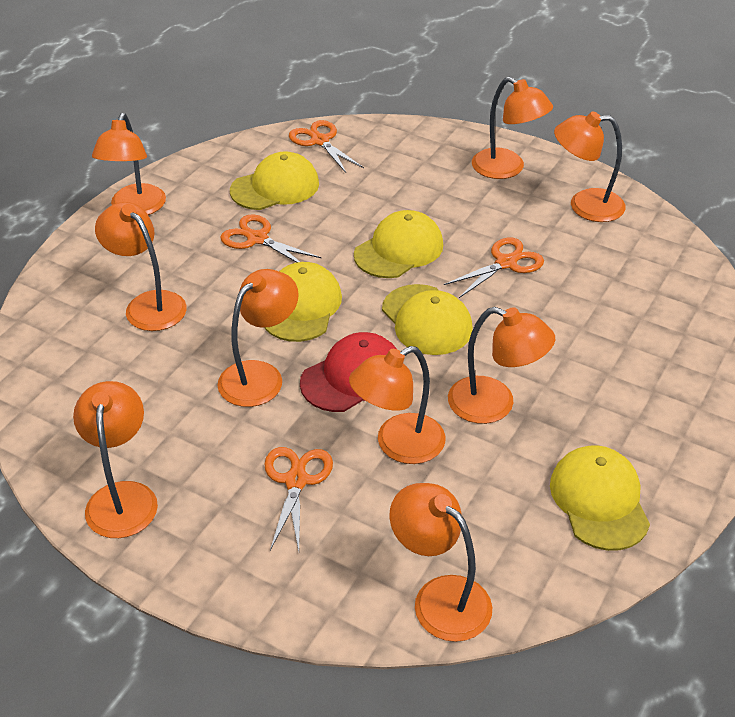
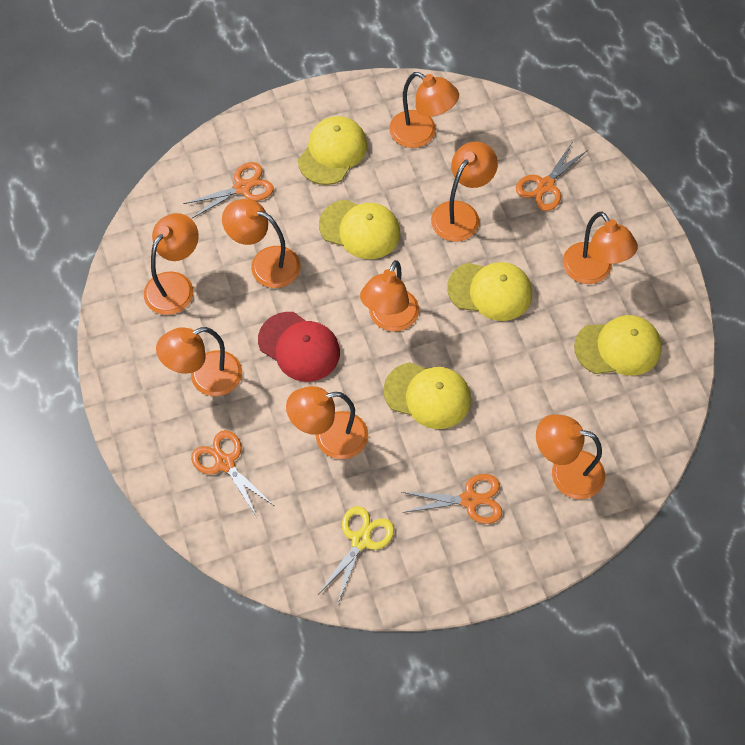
yellow scissors: none = 0 -> [319,506,394,605] = 1

